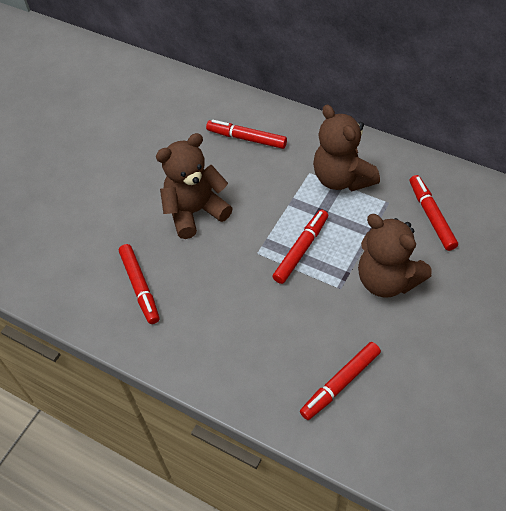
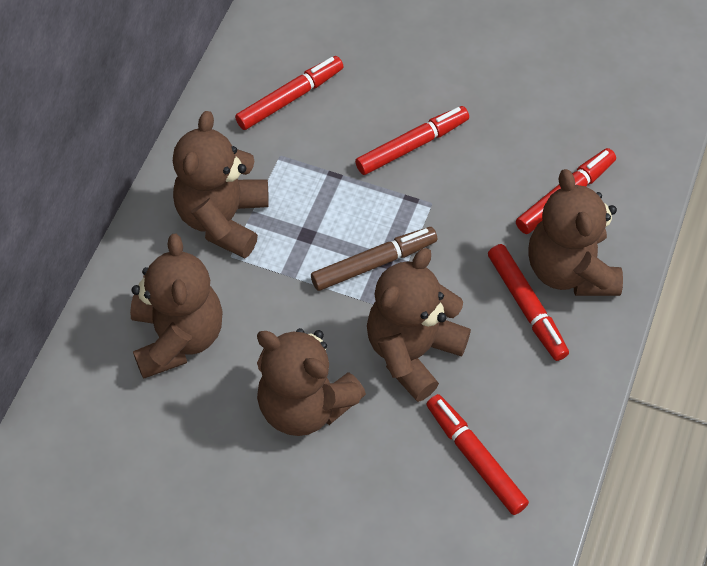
brown marker: none = 0 -> [311,227,438,291] = 1
brown teddy bear: [156,133,233,239] [313,104,380,191] [358,214,431,298] = 3 -> [130,234,223,379] [173,111,269,258] [257,328,366,436] [367,248,471,402] [528,169,623,296] = 5

